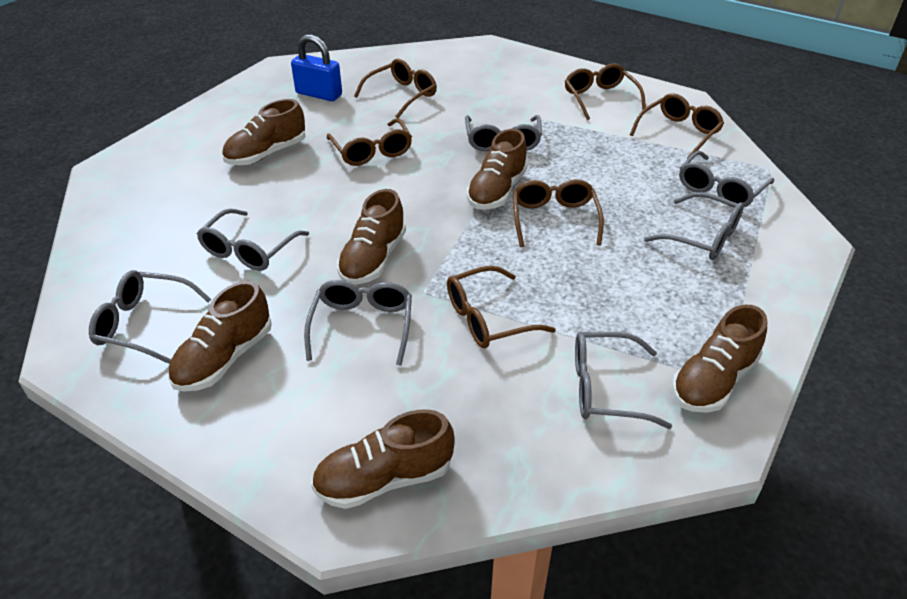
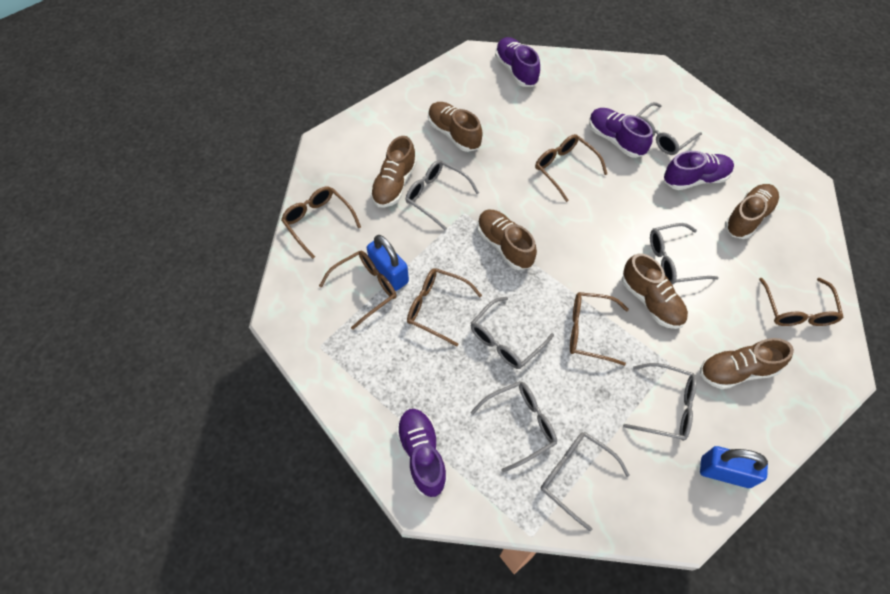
blue padlock: [291,34,342,101] = 1 -> [367,235,409,291] [700,446,768,488] = 2
purple shoe: none = 0 -> [396,409,448,497] [495,37,540,87] [589,108,653,158] [664,151,734,190] = 4

